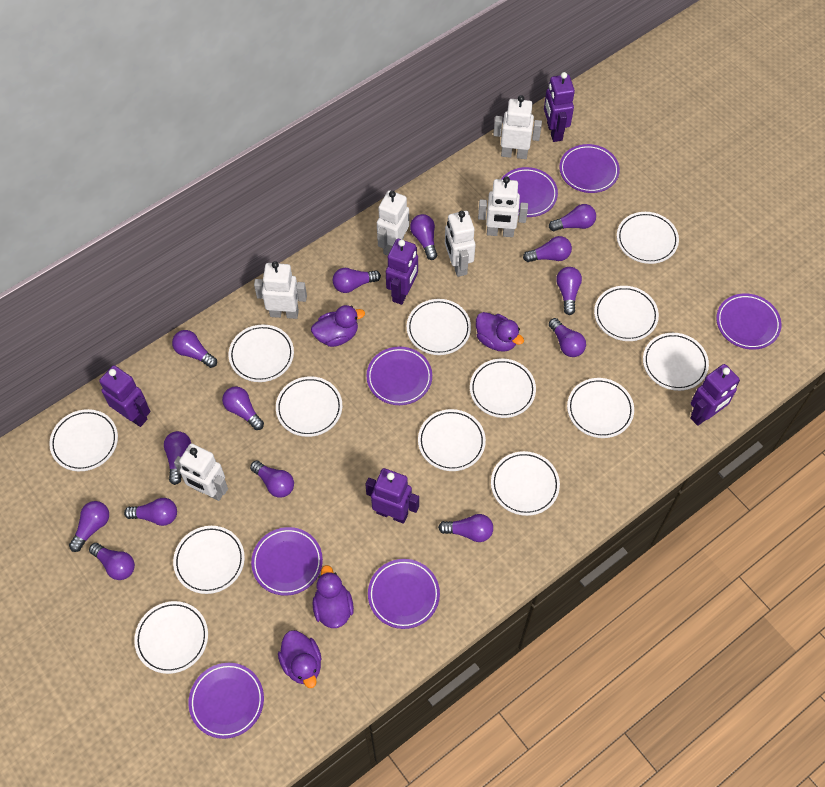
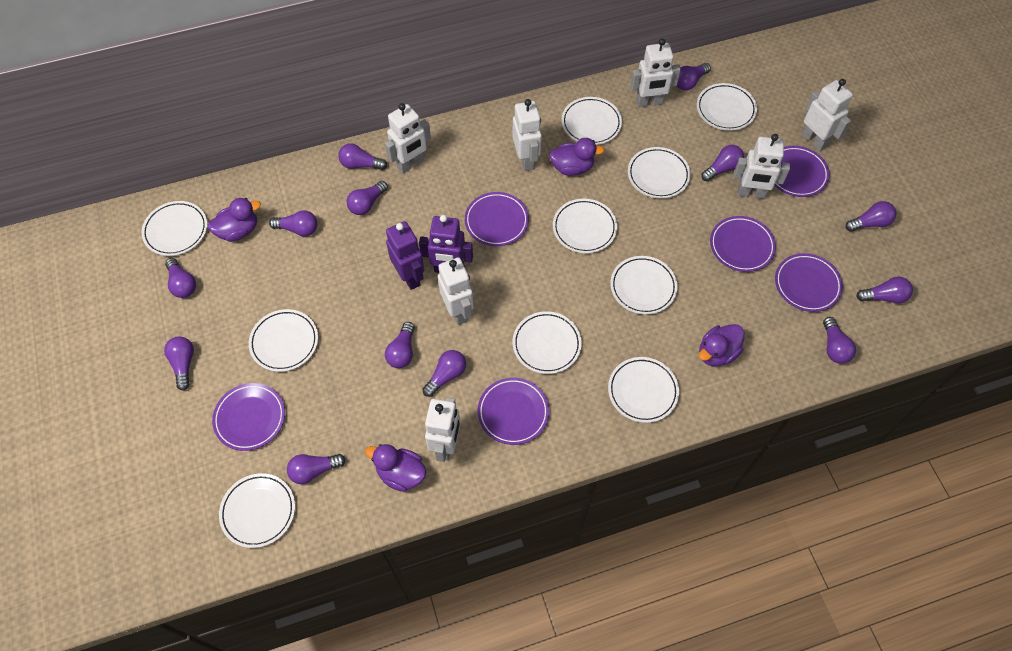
purple light bulb: [69,501,109,552] [89,543,135,580] [124,498,177,526] [164,431,191,485] [172,330,217,368] [222,387,264,430] [250,460,294,498] [333,268,381,293] [410,214,437,260] [438,514,493,542] [523,236,572,262] [549,204,596,231] [549,318,586,357] [556,267,582,315] = 14 -> [164,336,194,391] [165,258,196,298] [269,210,317,236] [287,454,346,484] [338,143,387,170] [347,181,388,215] [385,322,415,368] [422,350,466,397] [677,63,711,90] [701,145,744,182] [823,317,856,364] [845,201,896,232] [856,276,913,304] = 13
purple plate: [189,663,264,739] [251,527,323,596] [367,347,432,405] [368,559,440,629] [501,167,558,217] [559,144,620,193] [716,293,782,350] = 7 -> [212,383,285,451] [465,192,529,246] [478,378,549,445] [710,216,776,272] [774,146,830,197] [775,253,843,312] = 6
purple robot: [99,365,150,427] [365,468,419,524] [386,239,418,305] [544,72,575,142] [690,364,740,426] = 5 -> [386,221,424,290] [419,215,473,273] = 2
white plate: [49,409,118,471] [134,601,208,674] [173,526,245,594] [229,325,294,382] [276,376,342,437] [407,299,471,355] [418,409,486,471] [470,359,536,418] [491,451,560,516] [567,378,634,438] [594,286,659,341] [617,212,679,264] [643,333,709,391] = 13 -> [141,201,207,256] [219,473,295,548] [249,309,318,372] [513,311,582,374] [553,199,617,254] [561,97,622,145] [608,357,679,423] [610,256,678,315] [628,147,691,199] [697,83,757,131] = 10
white robot: [174,443,228,501] [254,261,307,319] [377,190,409,256] [445,211,475,277] [478,176,528,237] [493,95,542,159] = 6 -> [385,103,431,174] [425,397,461,462] [438,257,474,325] [513,99,542,171] [630,39,681,108] [734,134,790,199] [802,79,853,151] = 7

